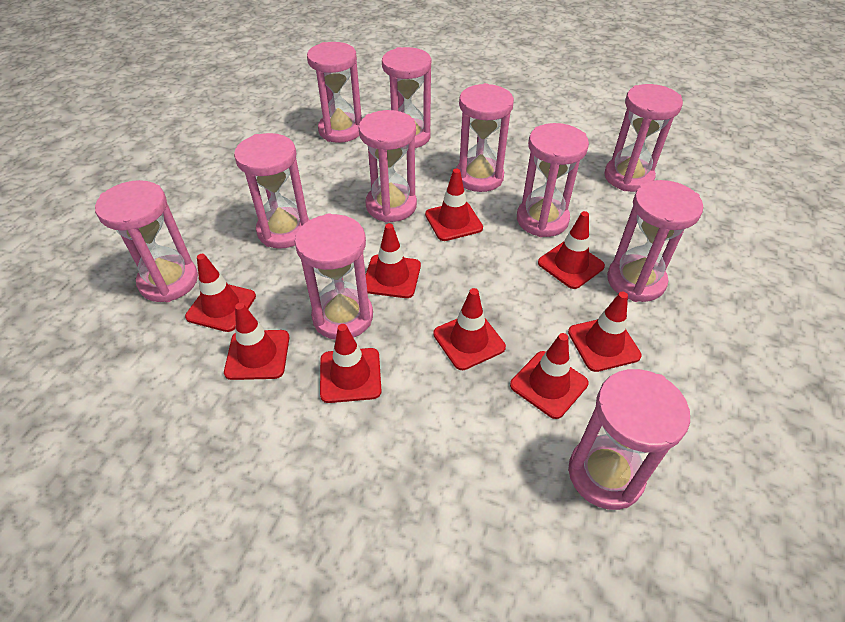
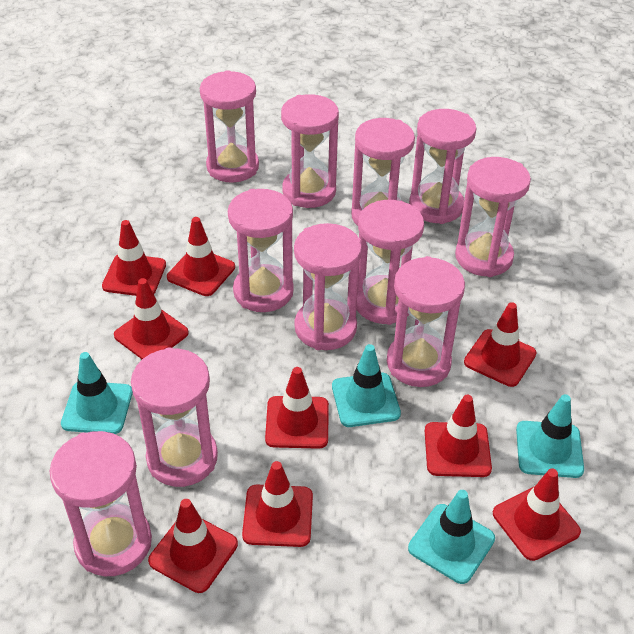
turquoise traffic cone: none = 0 -> [61,352,133,434] [332,344,401,427] [408,490,495,584] [516,394,584,478] = 4

